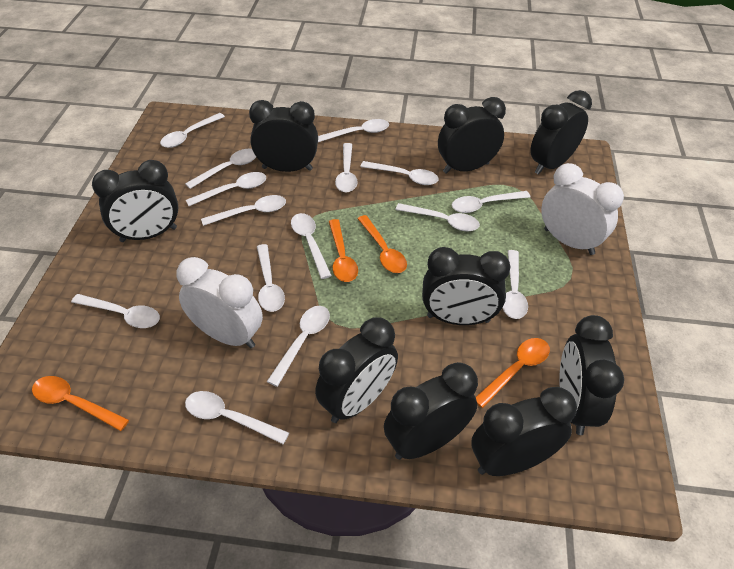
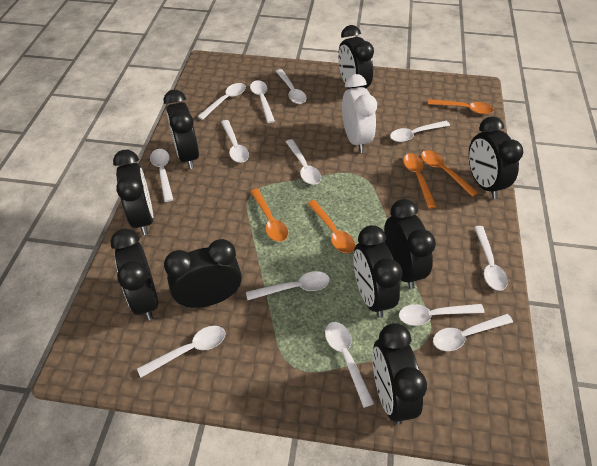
orange spoon: [32,376,129,431] [329,219,358,282] [358,215,407,273] [476,338,550,408] = 4 -> [250,188,288,242] [307,200,355,253] [403,153,437,209] [421,150,478,197] [428,99,494,114] = 5
white clock: [176,257,263,348] [541,163,624,255] = 2 -> [342,74,377,153] = 1
white spoon: [71,294,160,328] [160,113,225,148] [185,149,256,189] [185,391,289,444] [186,172,266,206] [201,195,286,226] [257,244,285,312] [267,306,330,387] [291,213,332,279] [318,119,389,142] [335,143,358,192] [360,161,439,185] [395,203,480,231] [452,191,530,213] [503,250,528,319] = 15 -> [137,326,225,378] [150,149,173,202] [197,83,246,120] [221,120,249,163] [246,271,330,300] [250,80,275,123] [276,69,307,104] [286,139,321,185] [325,322,374,408] [390,121,450,142] [399,304,485,326] [433,314,513,351] [474,226,508,291] = 13

